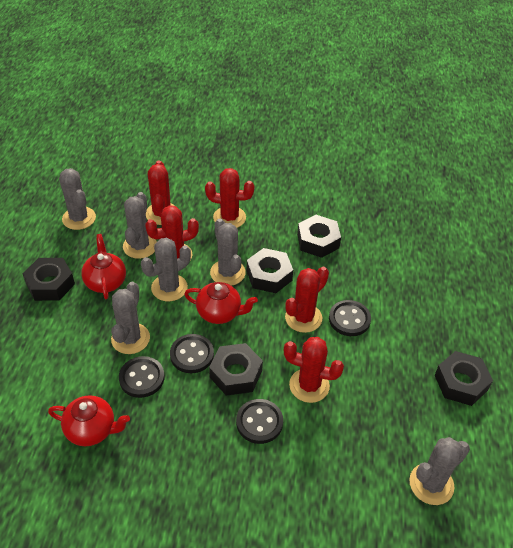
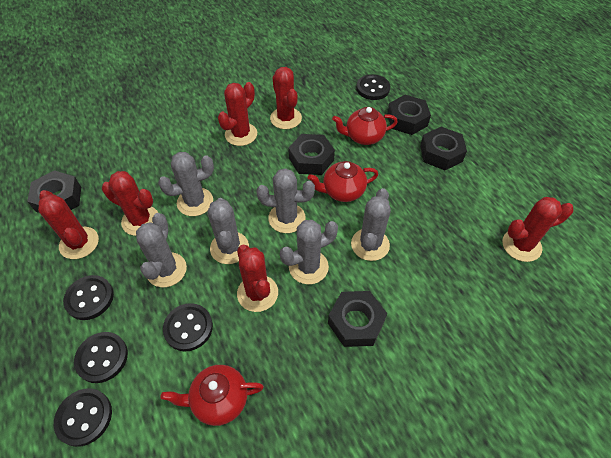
black button: [119,356,164,398] [170,334,214,373] [236,399,283,444] [329,300,371,336] = 4 -> [54,388,112,447] [63,275,114,320] [74,332,128,383] [163,303,213,352] [356,74,390,100] = 5
red cactus: [145,205,199,260] [146,160,175,225] [205,168,254,228] [284,337,344,403] [285,267,329,333] = 5 -> [38,190,99,259] [102,171,158,236] [218,82,257,146] [237,245,278,312] [270,67,302,129] [502,197,574,262] = 6

